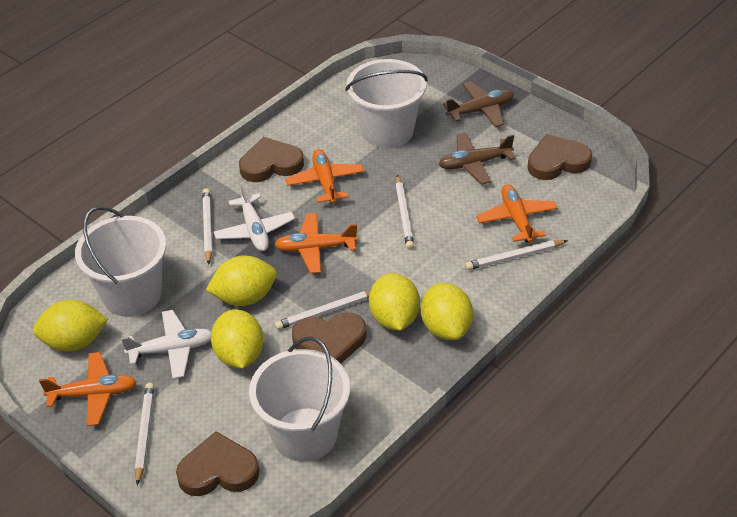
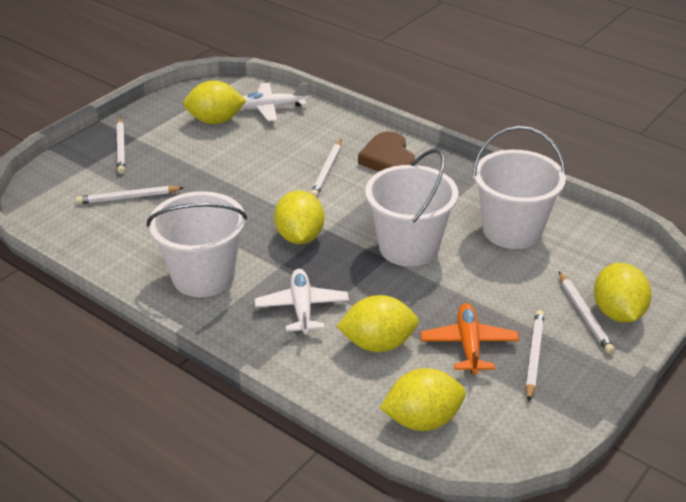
brown heart: [176,431,259,496] [239,137,304,182] [292,313,367,363] [528,134,592,180] = 4 -> [358,132,415,172] = 1
brown plane: [439,132,516,185] [443,81,514,127] = 2 -> none = 0
orange plane: [39,352,137,426] [274,213,358,273] [285,149,364,204] [476,185,558,243] = 4 -> [421,303,519,374] = 1

